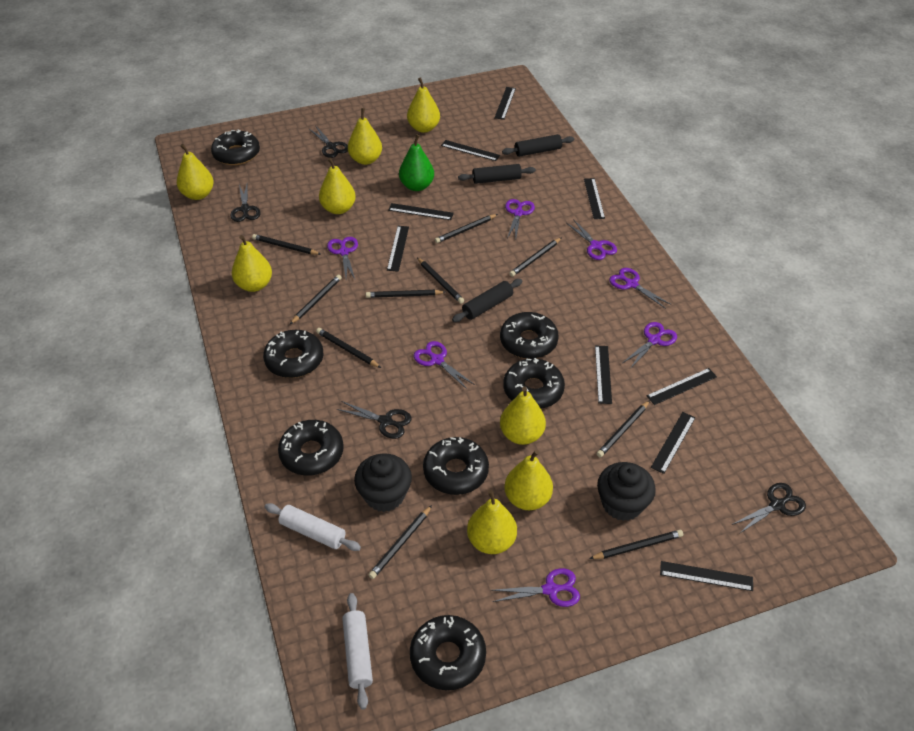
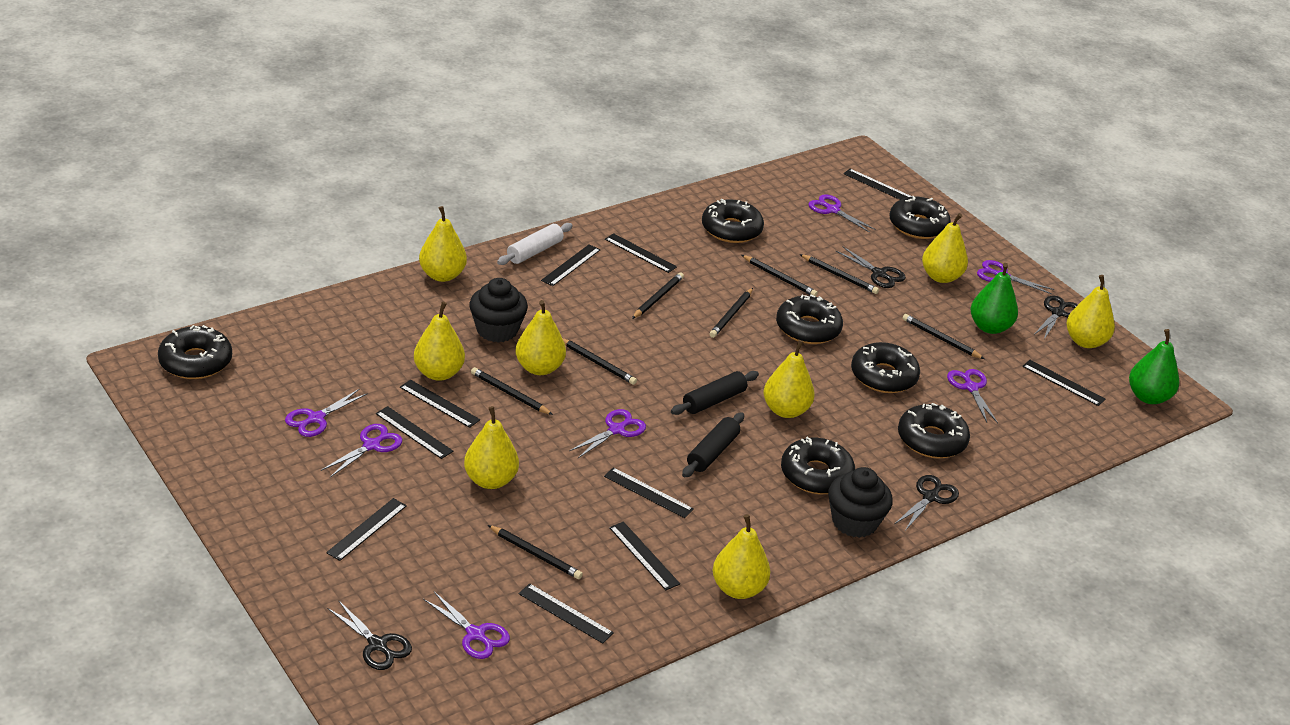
black pencil: [252,234,321,255] [290,275,342,324] [316,328,381,368] [366,290,445,298] [369,505,432,579] [417,257,464,304] [435,214,498,243] [509,237,562,277] [589,530,683,559] [597,400,650,457] = 10 -> [471,367,553,415] [488,525,583,579] [562,338,637,385] [632,272,684,319] [709,288,753,338] [742,255,818,296] [800,254,879,294] [902,314,984,359] = 8
black rolling pin: [452,279,522,322] [458,164,536,184] [502,134,574,157] = 3 -> [671,371,759,415] [682,412,744,477] = 2
black ruler: [387,226,409,272] [388,203,454,220] [441,140,500,161] [494,87,516,120] [584,178,605,219] [595,346,612,404] [647,368,717,405] [651,412,696,474] [660,561,753,591] = 9 -> [326,498,407,561] [376,406,453,459] [400,380,480,428] [518,583,614,644] [541,244,600,286] [604,467,694,518] [605,233,677,273] [609,522,680,590] [843,169,912,200] [1022,360,1105,406] = 10
green pear: [399,134,434,191] = 1 -> [971,263,1018,334] [1129,329,1179,404] = 2
white rolling pin: [265,503,361,551] [342,593,373,710] = 2 -> [497,223,573,265] = 1

